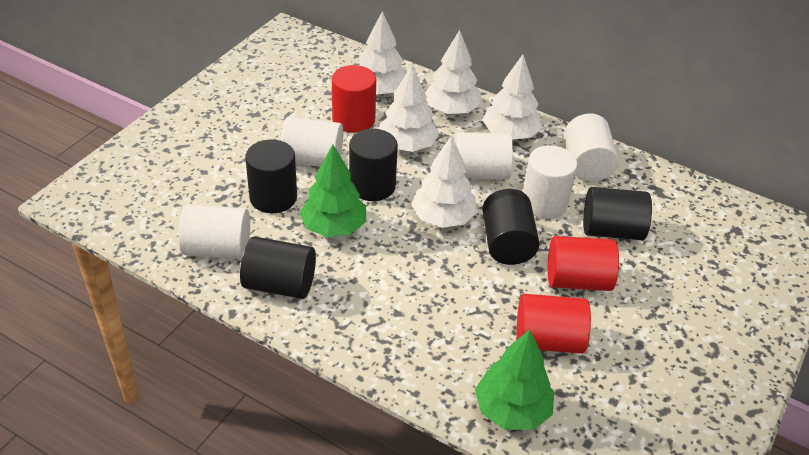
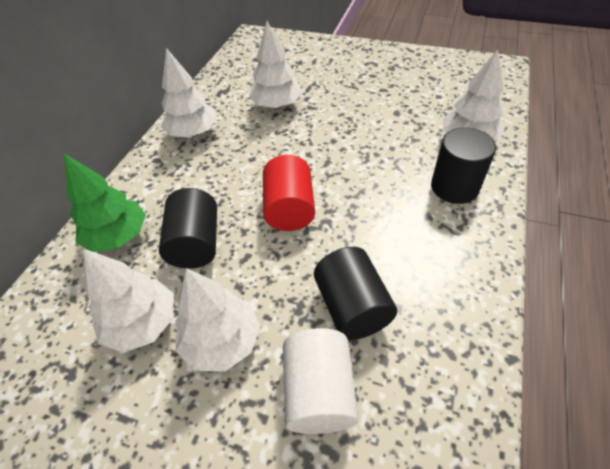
black cylinder: [240,237,316,299] [245,139,297,213] [349,129,398,201] [482,189,540,265] [583,187,652,240] = 5 -> [159,188,217,268] [314,247,397,340] [431,127,496,204] = 3
green tree: [299,144,366,237] [475,329,554,430] = 2 -> [64,153,146,252] = 1
red cylinder: [332,65,376,133] [516,294,591,354] [547,236,619,291] = 3 -> [263,155,315,231] = 1
white cylinder: [178,204,250,259] [280,117,343,167] [454,132,513,180] [523,145,577,218] [565,113,619,182] = 5 -> [283,328,358,434] = 1

